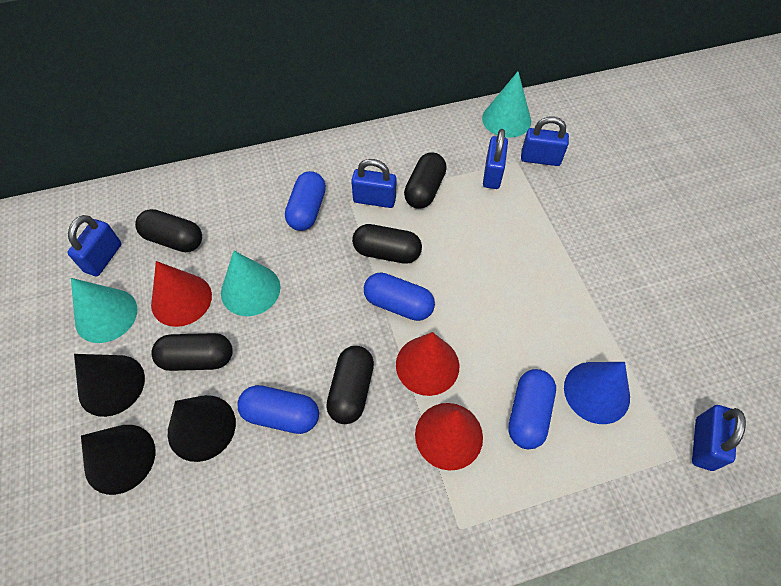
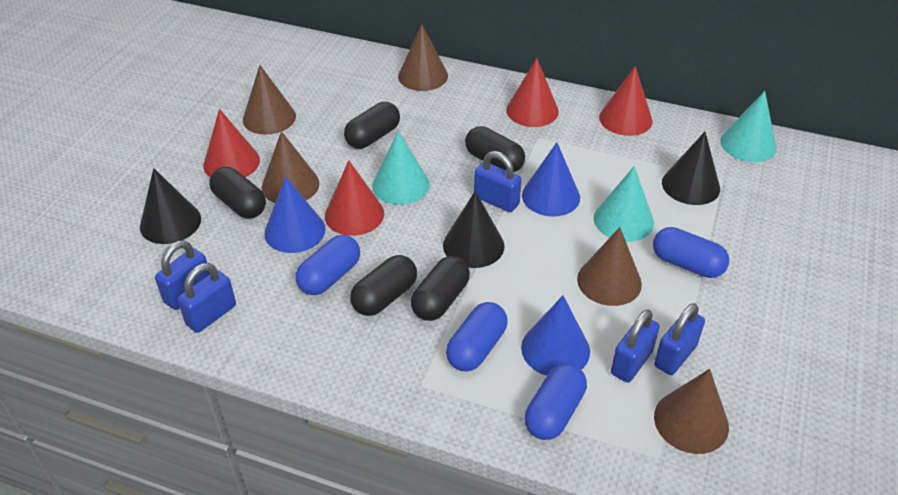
blue cone: [564,362,630,424] = 1 -> [265,177,326,253] [521,296,590,376] [522,142,580,217] = 3
brown cone: none = 0 -> [243,65,296,135] [262,131,319,203] [398,24,448,91] [577,227,642,306] [654,369,729,454] = 5
red cone: [151,261,212,327] [396,332,459,396] [415,403,483,470] = 3 -> [203,109,260,177] [325,161,384,236] [506,58,559,127] [599,66,653,136] = 4

